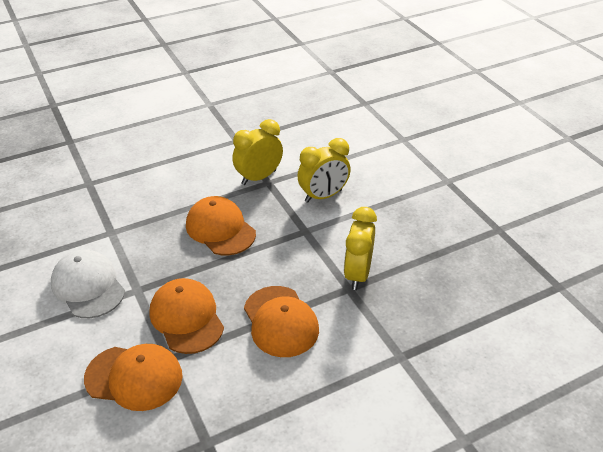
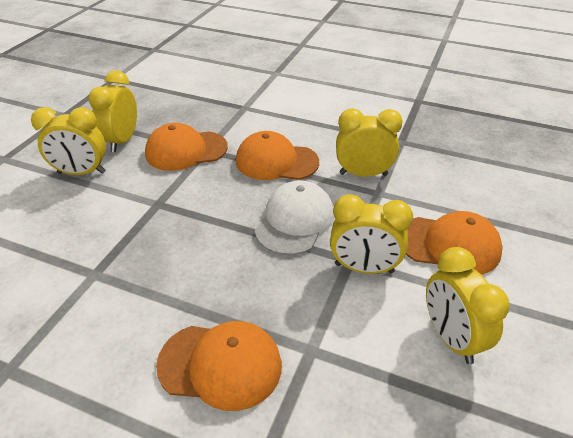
yellow clock: [232,119,283,185] [297,138,351,203] [344,207,377,290] = 3 -> [31,107,106,175] [88,70,137,152] [330,194,413,274] [336,108,403,177] [426,247,510,364] = 5

